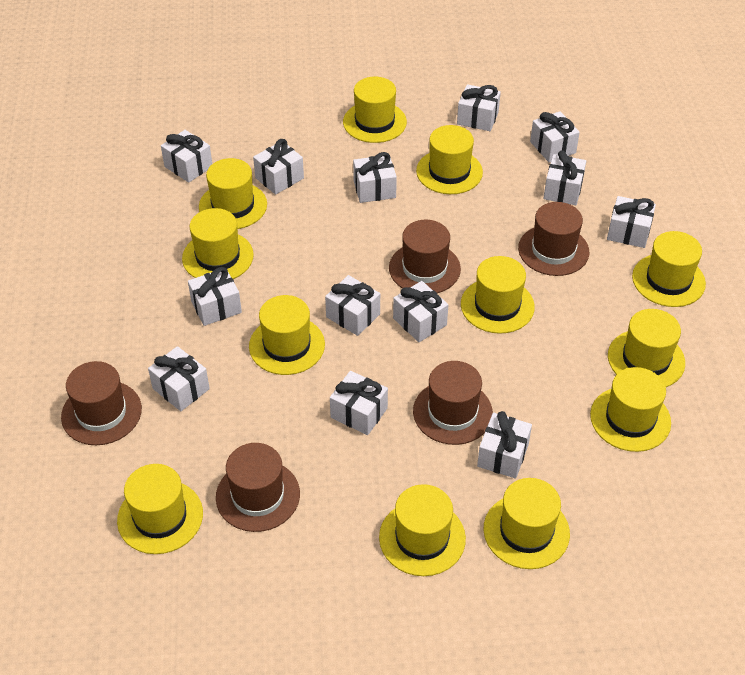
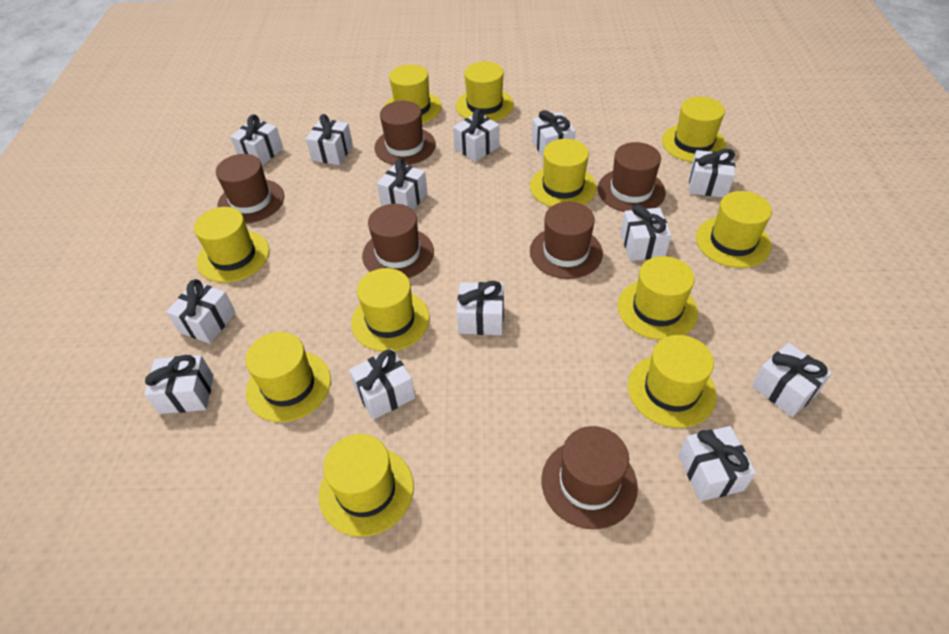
brown hat: [61,361,142,445] [216,443,300,532] [389,220,461,293] [413,361,493,445] [518,202,589,276] = 5 -> [216,154,284,224] [362,204,434,278] [374,101,436,165] [530,202,603,279] [542,426,638,529] [598,142,666,212] = 6
yellow hat: [117,464,203,554] [182,208,254,279] [199,158,267,229] [249,295,325,375] [343,77,407,143] [379,484,466,576] [416,125,483,194] [461,256,535,334] [484,478,570,569] [590,367,671,452] [608,309,685,387] [632,231,706,307] = 12 -> [194,207,270,283] [245,332,331,422] [319,434,414,537] [351,268,430,352] [385,64,442,124] [456,62,514,121] [530,139,597,207] [618,256,698,340] [628,335,717,428] [662,97,726,162] [696,191,772,268] = 11

